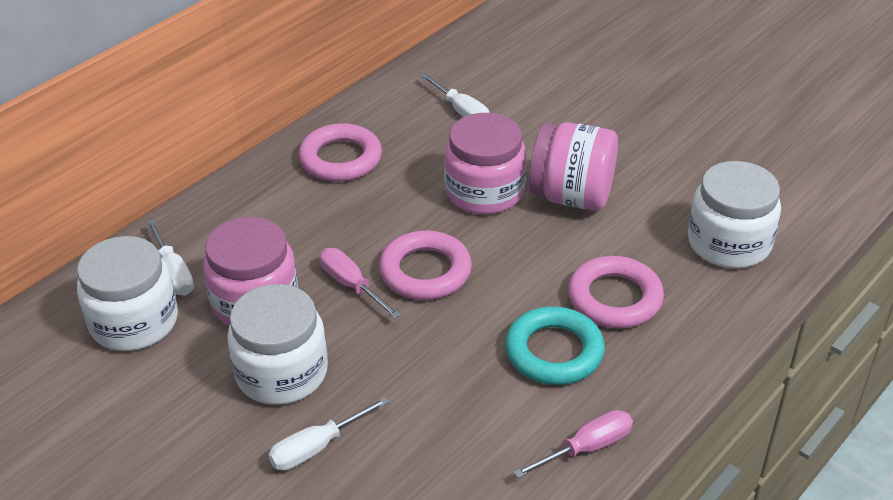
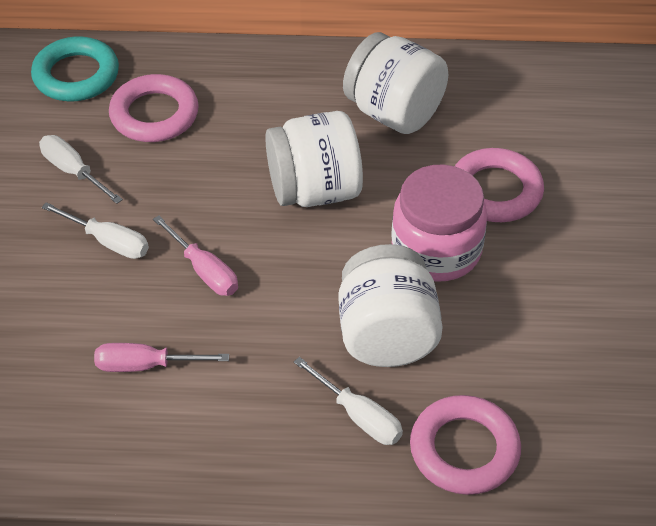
pink jar: [203,217,298,326] [444,113,527,215] [529,122,618,211] = 3 -> [391,165,487,282] = 1

